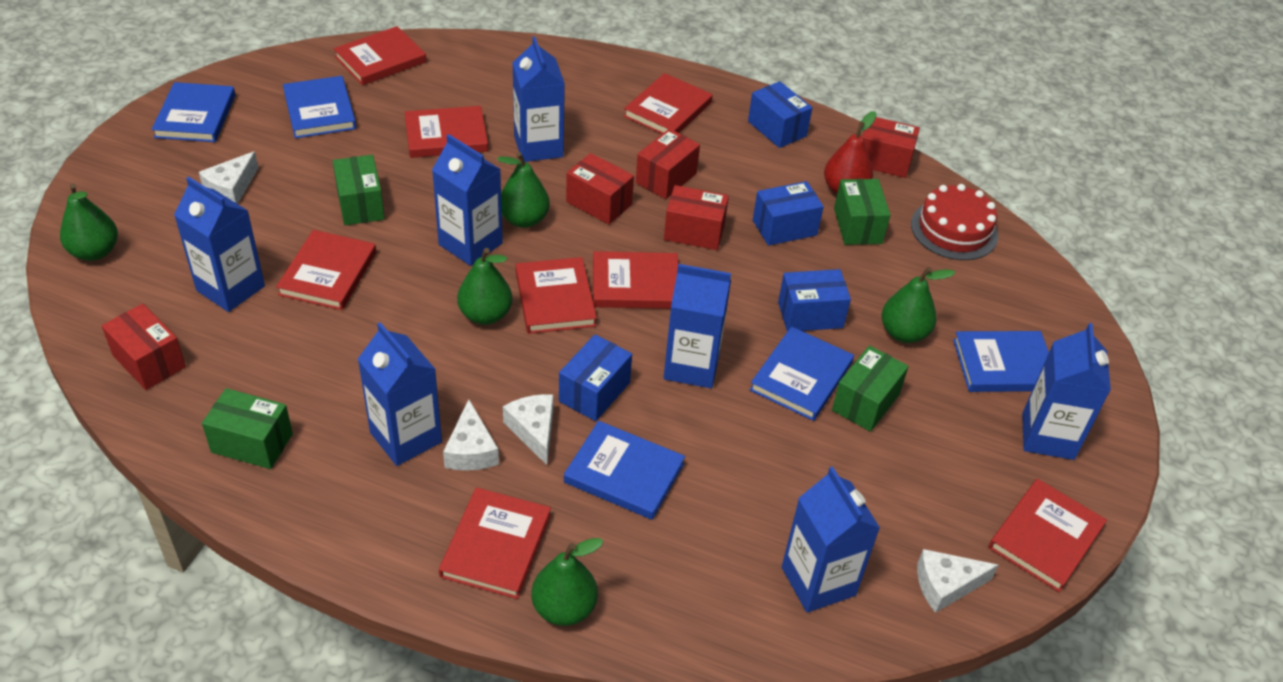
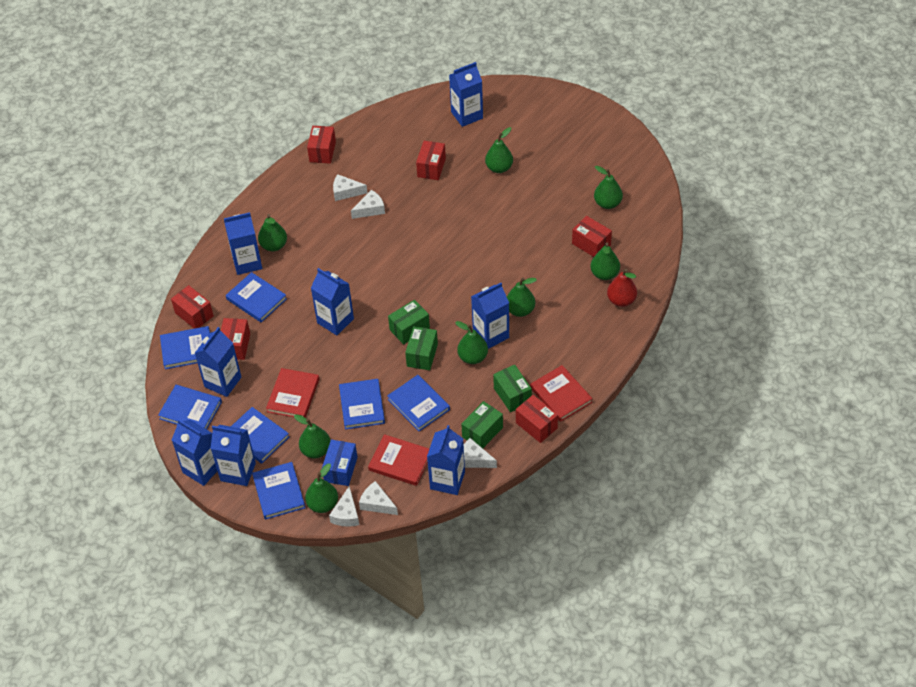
blue book: [152,82,235,142] [283,76,356,138] [564,421,685,520] [750,326,854,421] [953,331,1049,392] = 5 -> [158,385,222,429] [160,326,210,369] [226,272,287,322] [231,407,289,464] [252,462,305,520] [339,379,385,430] [387,375,450,431] = 7
blue box: [559,334,632,421] [748,81,812,148] [753,181,824,246] [778,269,851,332] = 4 -> [322,440,357,486] = 1
blue carton: [174,177,265,312] [358,322,442,466] [432,134,503,266] [512,37,565,162] [664,264,731,388] [782,467,880,613] [1022,323,1111,460] = 7 -> [172,419,217,486] [195,327,241,397] [210,425,256,486] [224,212,262,275] [311,268,354,335] [427,425,465,495] [449,62,483,127] [471,283,509,349] = 8
green pear: [60,183,118,261] [457,248,513,325] [497,152,550,228] [532,538,604,626] [882,267,955,343] = 5 -> [258,214,287,251] [294,414,331,459] [305,463,338,513] [455,321,488,364] [485,127,513,173] [507,278,537,317] [590,243,620,280] [594,166,623,209] = 8
red book: [276,230,376,310] [334,26,427,85] [405,106,488,158] [439,488,551,599] [516,257,597,334] [593,251,678,309] [624,73,713,134] [988,479,1107,592] = 8 -> [266,368,319,418] [368,434,429,486] [530,365,593,422] = 3
red box: [102,304,186,390] [566,153,634,225] [636,129,700,199] [664,185,729,250] [862,117,920,178] = 5 -> [171,285,214,329] [221,318,250,360] [307,126,336,164] [416,141,446,180] [516,395,558,443] [572,216,612,257] = 6
red cake: [911,184,998,260] = 1 -> none = 0
white cheese: [199,151,258,204] [443,399,499,471] [503,394,554,465] [917,549,999,613] = 4 -> [329,486,359,527] [333,174,367,201] [351,190,385,219] [359,481,398,515] [464,438,497,468] = 5

